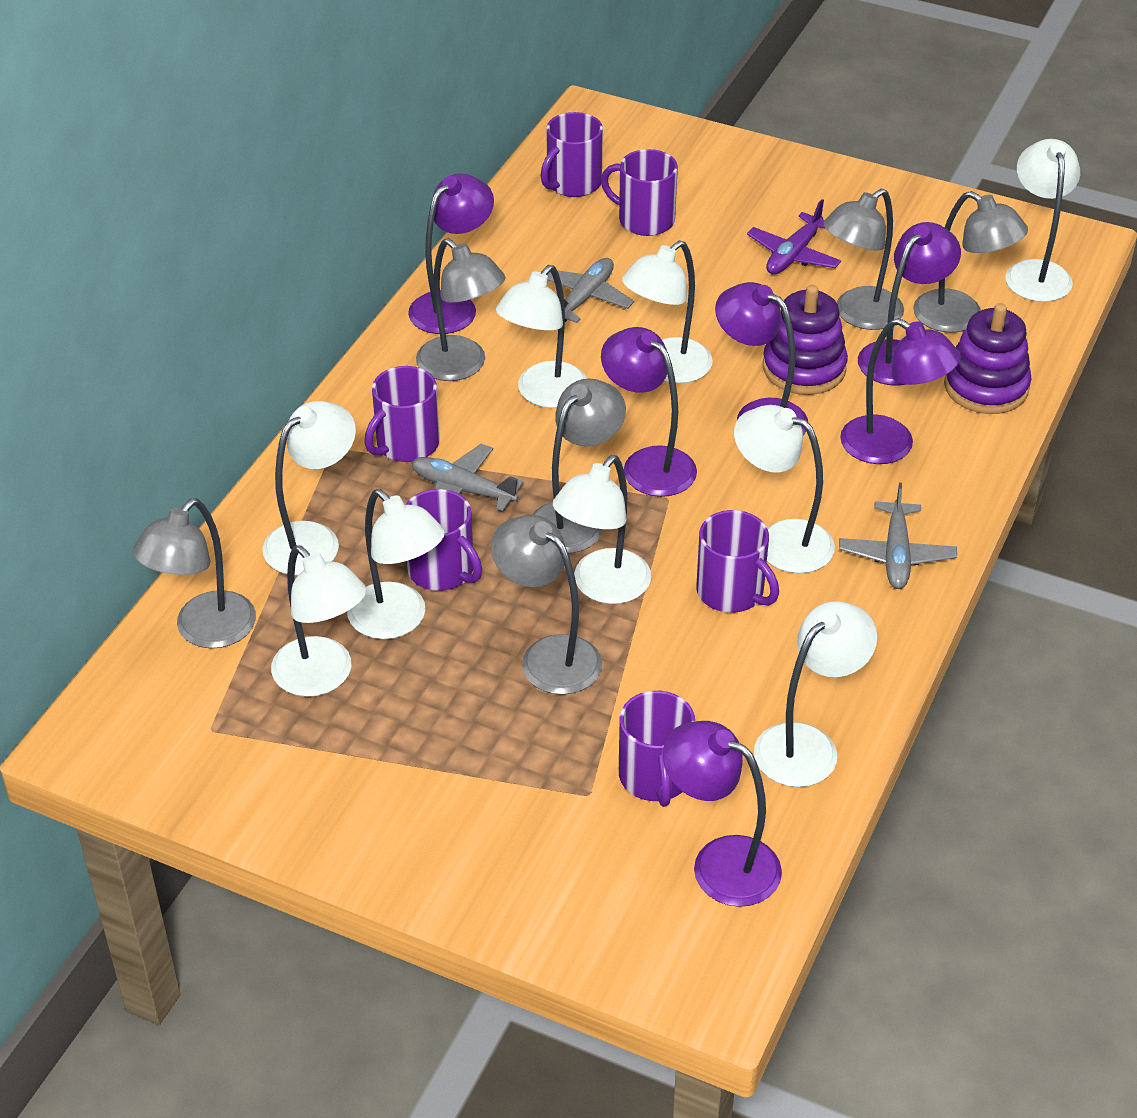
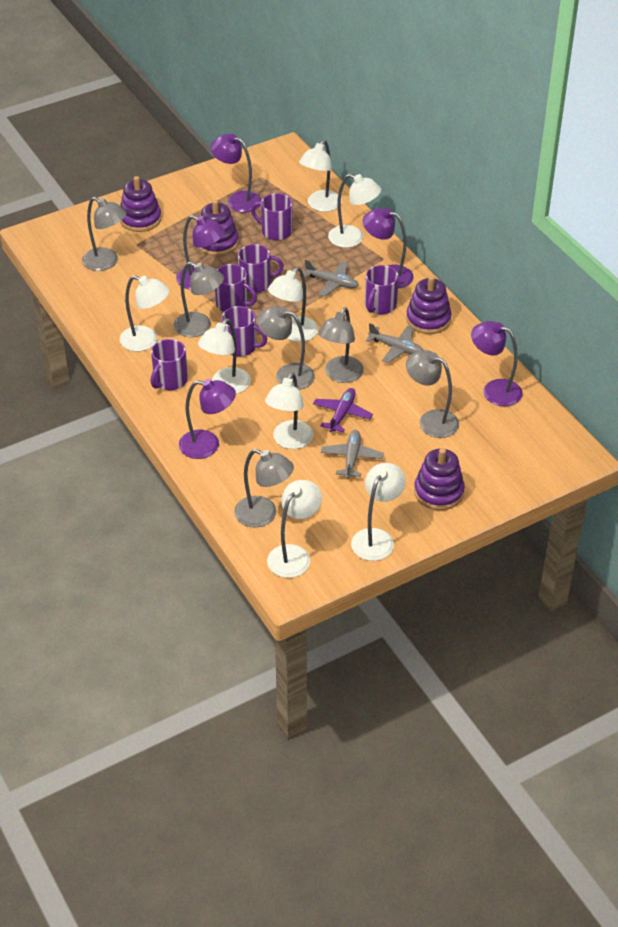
purple lamp: [408,173,494,334] [601,327,697,497] [663,721,782,907] [715,282,808,435] [840,318,961,464] [858,222,961,386] = 6 -> [176,215,225,290] [179,379,236,459] [211,134,262,213] [363,208,414,289] [471,321,523,406] = 5
purple stacking toy: [763,285,848,395] [944,303,1032,414] = 2 -> [120,176,161,232] [198,200,239,256] [406,276,452,334] [414,448,465,510] = 4
white lamp: [262,401,356,575] [271,545,366,697] [347,489,445,639] [496,265,587,408] [553,455,651,604] [622,240,713,384] [734,405,835,574] [754,601,877,787] [1005,139,1080,302] = 9 -> [120,275,170,351] [198,319,251,394] [265,372,313,449] [267,480,322,578] [268,267,318,342] [299,140,342,212] [328,174,381,248] [351,463,406,561] = 8

